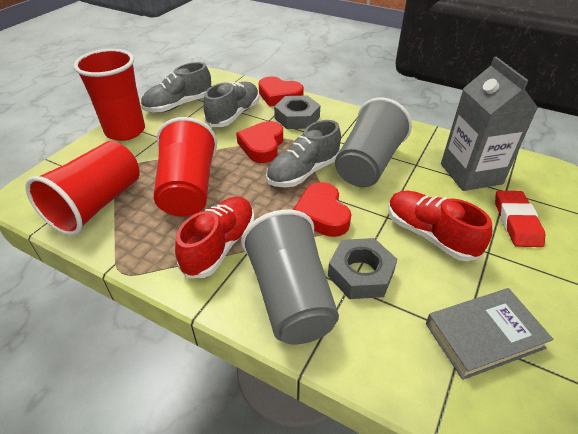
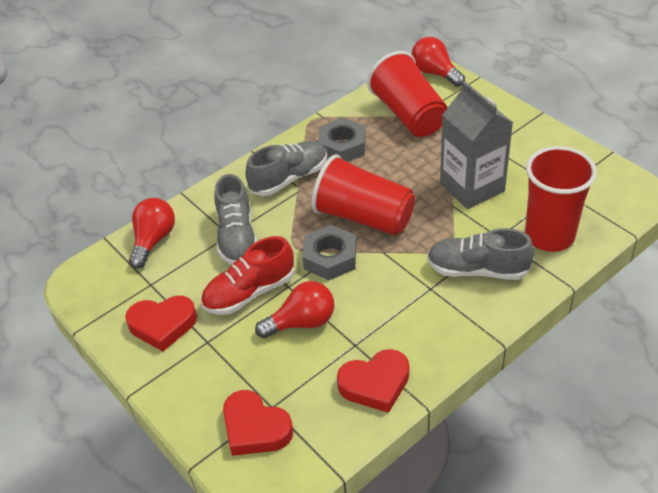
grey book: [426,288,553,380] = 1 -> none = 0
grey cup: [241,209,339,345] [335,97,412,187] = 2 -> none = 0
red eraser: [495,191,545,247] = 1 -> none = 0
red light bulb: none = 0 -> [129,198,175,269] [255,281,334,338] [411,37,465,87] = 3
red shoe: [175,197,254,278] [388,191,492,261] = 2 -> [201,236,294,315] = 1

